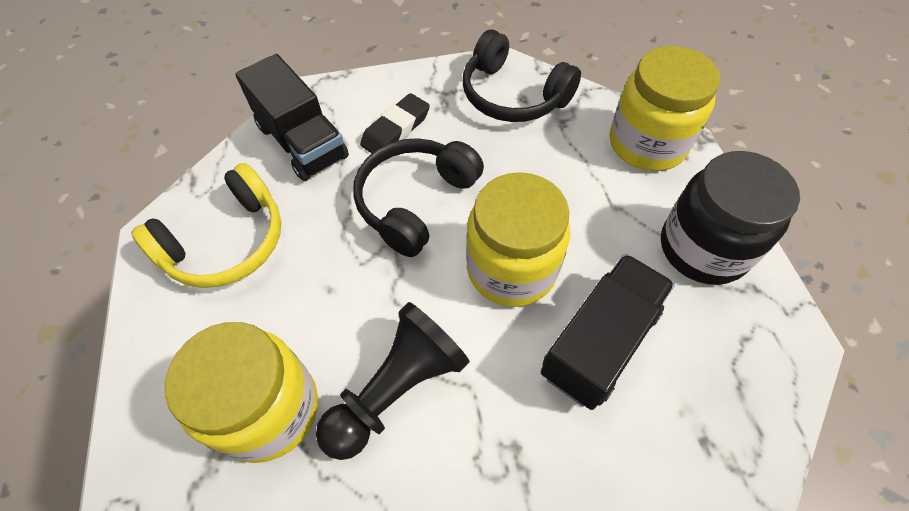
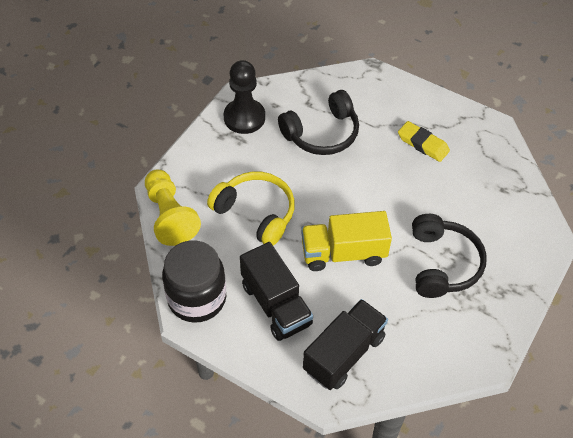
black eraser: [360,93,430,153] = 1 -> none = 0
yellow eraser: none = 0 -> [398,121,450,162] = 1
yellow jar: [165,322,318,463] [466,172,571,307] [610,46,720,171] = 3 -> none = 0
yellow pawn: none = 0 -> [145,170,201,246] = 1
yellow truck: none = 0 -> [301,211,392,271] = 1

